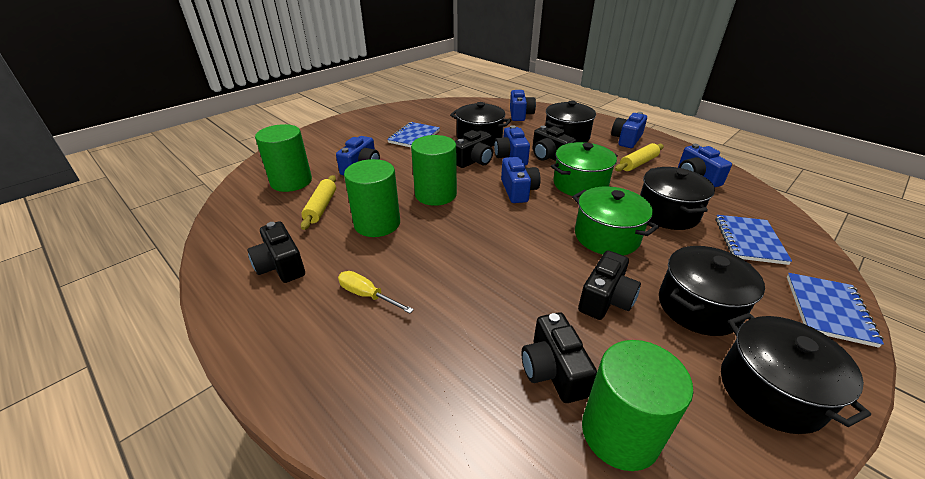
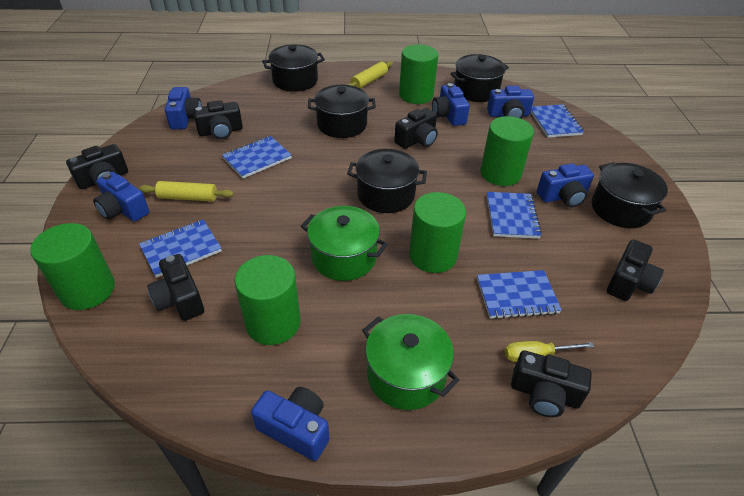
black camera: [247,221,305,283] [455,130,493,168] [521,312,597,403] [532,126,576,161] [578,250,641,320] = 5 -> [66,144,128,189] [147,254,204,321] [193,100,243,139] [394,108,438,149] [511,350,592,417] [607,239,664,301] = 6
blue notebook: [387,122,440,147] [716,215,792,265] [787,273,884,348] = 3 -> [139,220,222,278] [222,136,292,178] [477,270,562,319] [487,192,542,239] [530,104,584,138] = 5
green cylinder: [255,124,312,192] [344,159,400,237] [411,135,457,206] [582,340,693,471] = 4 -> [30,223,115,310] [235,255,301,345] [399,44,438,104] [409,192,466,273] [480,116,534,186] = 5

